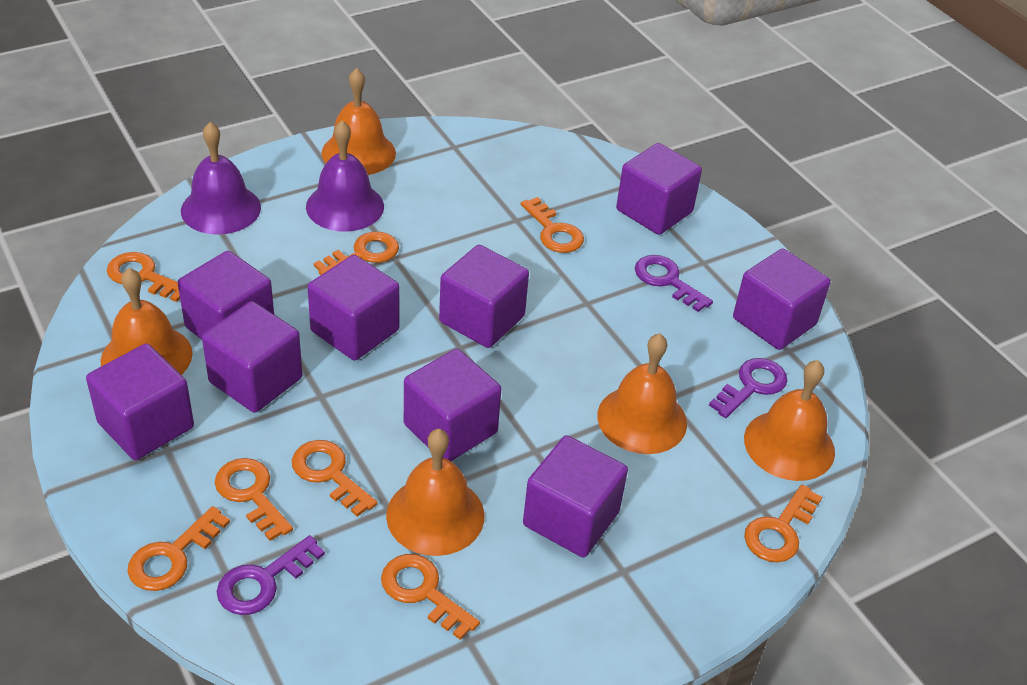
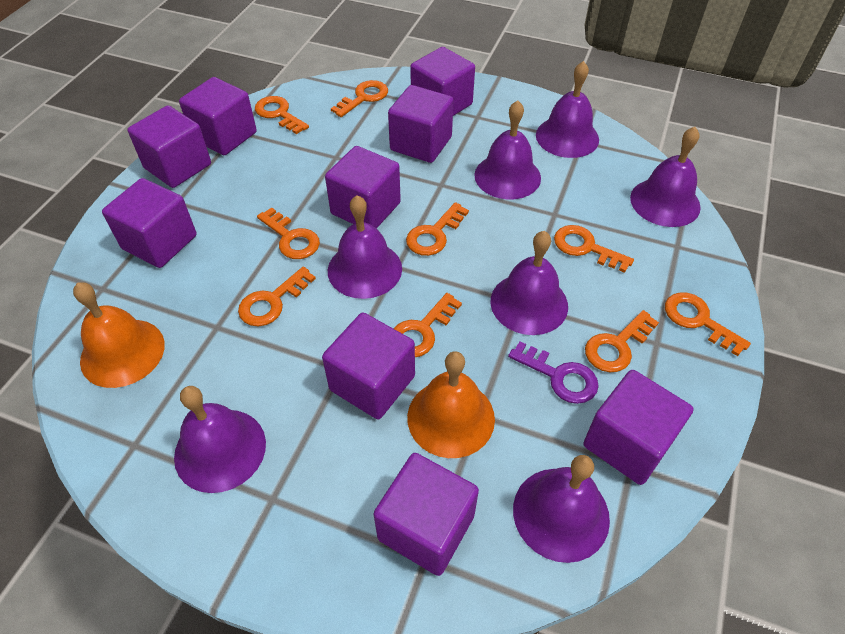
orange bell: [100,268,193,375] [321,68,396,175] [386,429,484,556] [597,333,687,454] [744,360,835,481] = 5 -> [73,282,165,388] [407,351,495,458] = 2
orange key: [107,252,180,302] [128,506,230,591] [215,458,293,541] [292,440,378,517] [314,232,399,275] [381,554,480,640] [521,197,584,253] [744,484,822,562] = 8 -> [238,267,316,326] [255,96,309,134] [257,207,320,259] [331,80,388,117] [394,293,462,357] [406,202,469,256] [554,225,634,273] [585,310,659,372] [665,292,751,356] = 9
purple bell: [181,122,261,235] [306,120,384,232] = 2 -> [174,386,266,493] [328,195,402,299] [474,100,541,200] [490,231,568,335] [513,455,610,563] [536,61,599,158] [630,127,701,227] = 7
purple key: [217,535,325,615] [635,255,713,312] [709,358,788,418] = 3 -> [508,341,599,404] = 1

